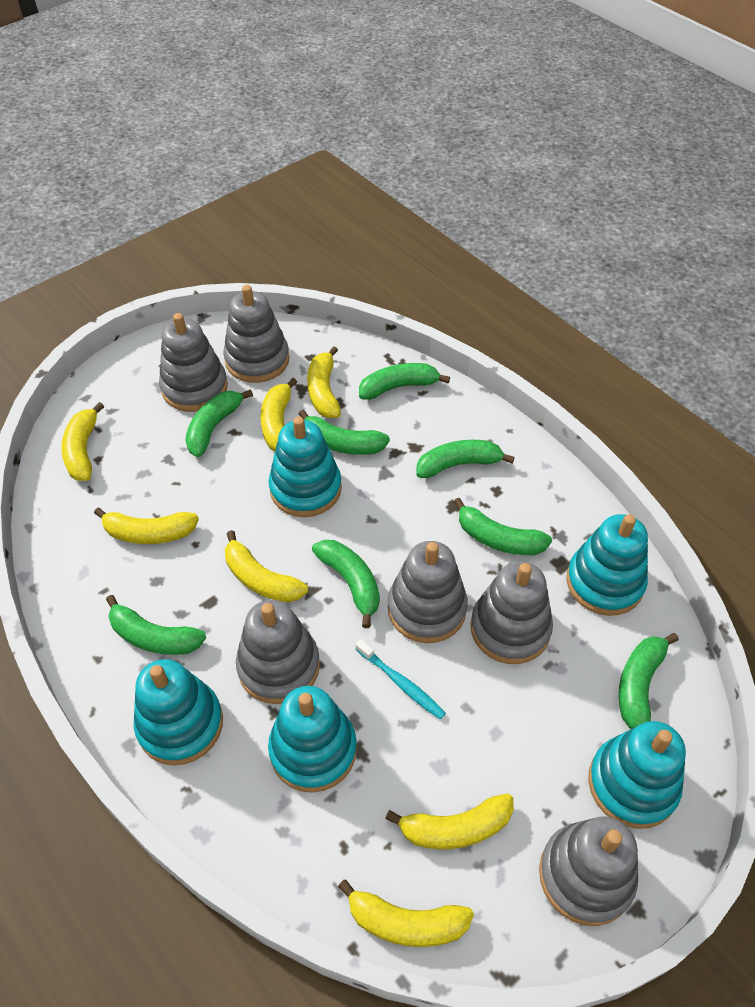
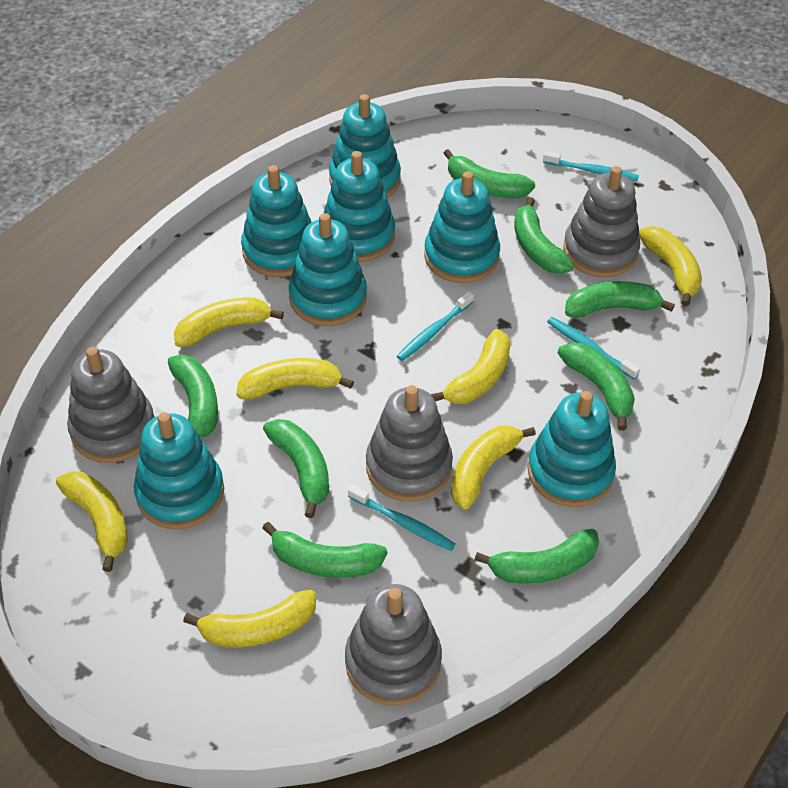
grey stacking toy: [159,313,228,412] [223,285,290,383] [236,600,320,704] [388,541,468,643] [470,561,553,664] [539,816,638,926] = 6 -> [67,347,155,463] [345,584,442,706] [366,385,453,502] [563,166,640,278] = 4
turquoise stacking toy: [134,659,223,765] [268,417,342,517] [268,686,357,793] [566,514,648,616] [588,721,686,829] = 5 -> [134,412,224,529] [241,165,312,277] [289,213,367,326] [324,151,395,262] [329,94,401,198] [424,171,500,283] [527,391,616,507] = 7
turquoise toothbrush: [355,639,446,720] = 1 -> [348,485,456,551] [397,291,474,361] [543,151,639,181] [547,317,640,379] = 4

